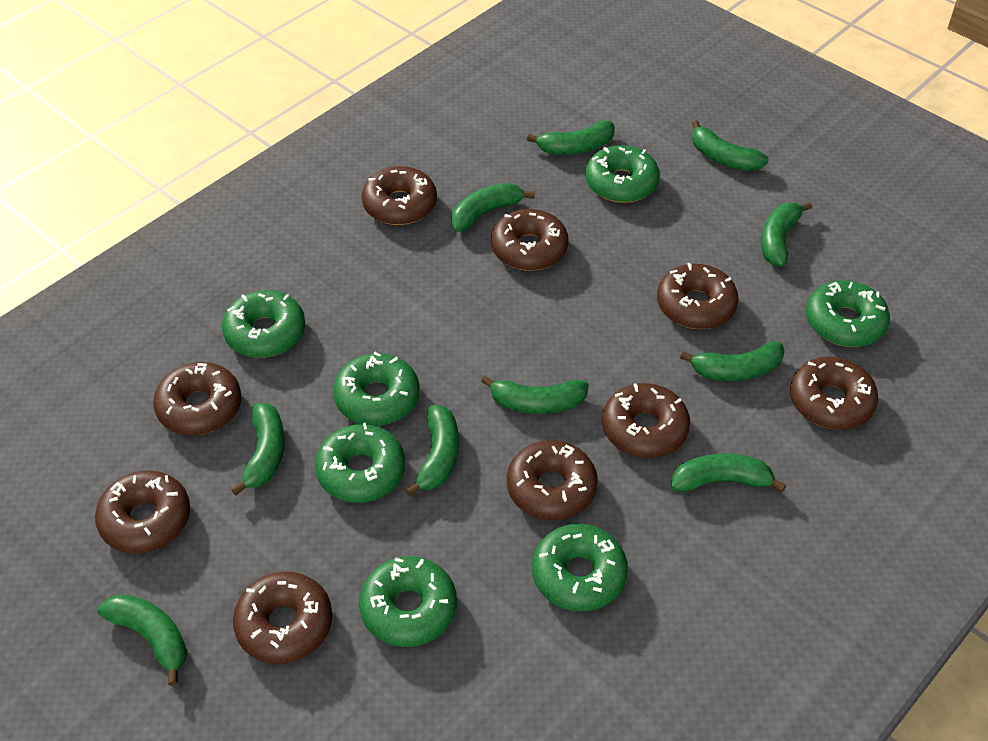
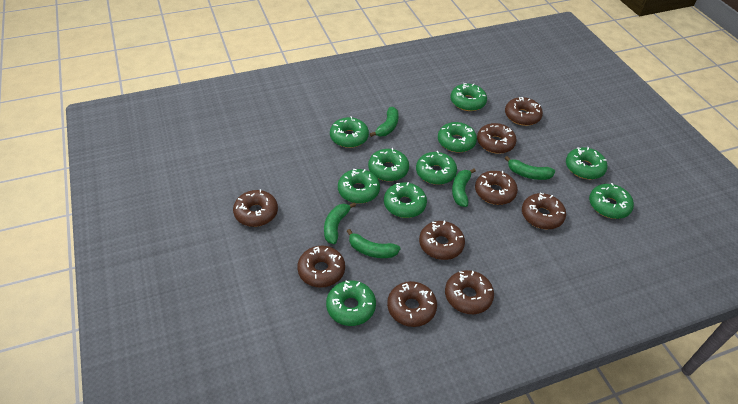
green banana: [97,594,187,686] [231,403,285,496] [405,405,459,496] [451,183,535,232] [481,376,589,414] [527,120,615,155] [672,454,786,492] [680,342,785,381] [692,120,769,171] [761,202,812,267] = 10 -> [324,202,356,244] [347,229,400,258] [370,107,399,137] [452,168,476,207] [505,156,555,180] = 5
green donut: [222,290,305,358] [315,423,405,503] [333,352,419,426] [359,556,457,647] [532,524,628,612] [585,145,660,203] [806,280,890,347] = 7 -> [326,280,376,326] [330,116,369,148] [338,168,380,204] [368,148,409,181] [384,182,427,218] [416,151,457,185] [438,122,477,152] [450,83,487,111] [566,147,607,179] [589,183,634,219] = 10

